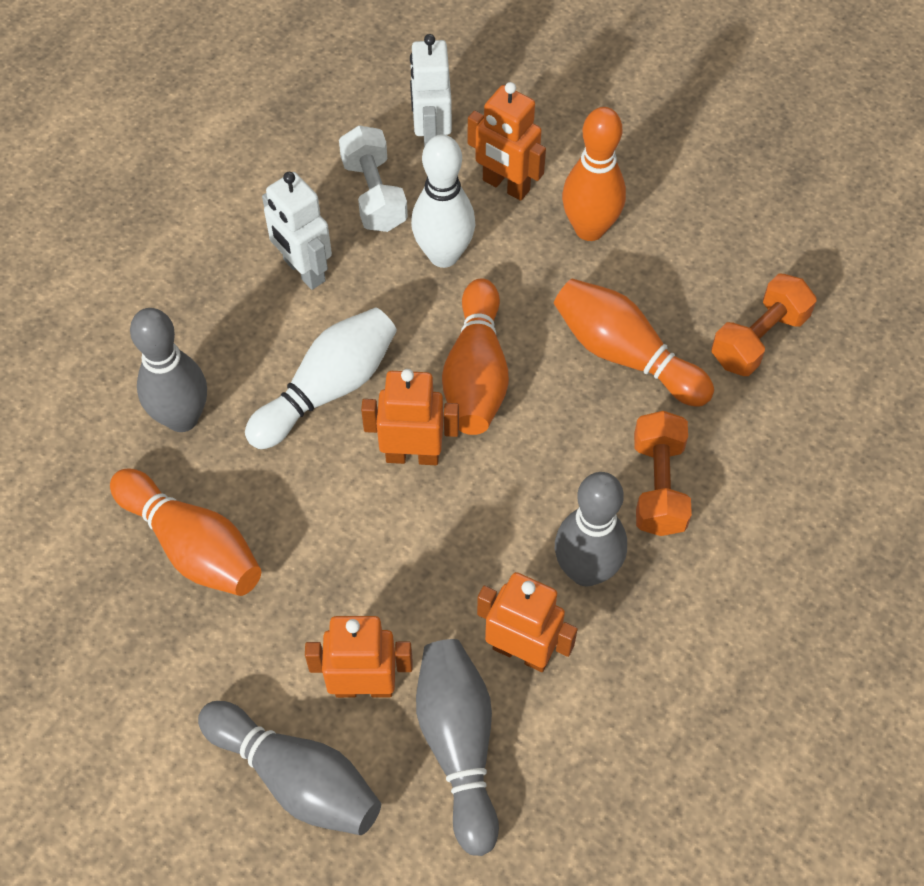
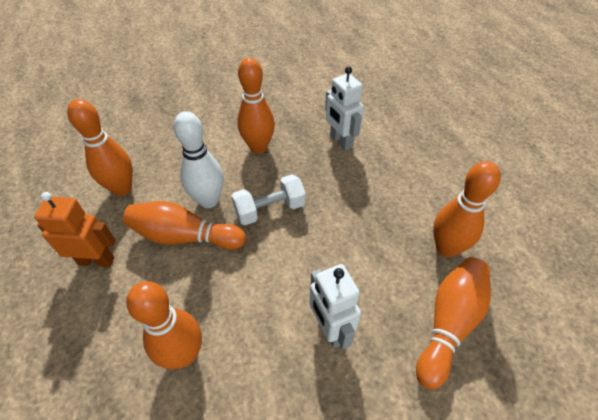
grey bowling pin: [130,308,207,432] [198,701,381,835] [416,639,499,856] [555,472,627,586] = 4 -> none = 0
orange bowling pin: [110,469,261,596] [442,279,509,435] [554,278,714,407] [562,107,626,241] = 4 -> [67,99,133,196] [123,201,246,250] [126,281,202,369] [237,58,275,154] [416,257,491,390] [433,161,501,257] = 6
orange dumbbell: [634,411,692,536] [711,274,816,376] = 2 -> none = 0
orange robot: [305,616,412,698] [361,369,459,465] [468,82,546,201] [477,572,578,672] = 4 -> [34,192,116,267] = 1
white bowling pin: [245,308,397,449] [411,134,476,268] = 2 -> [174,111,224,208] = 1

